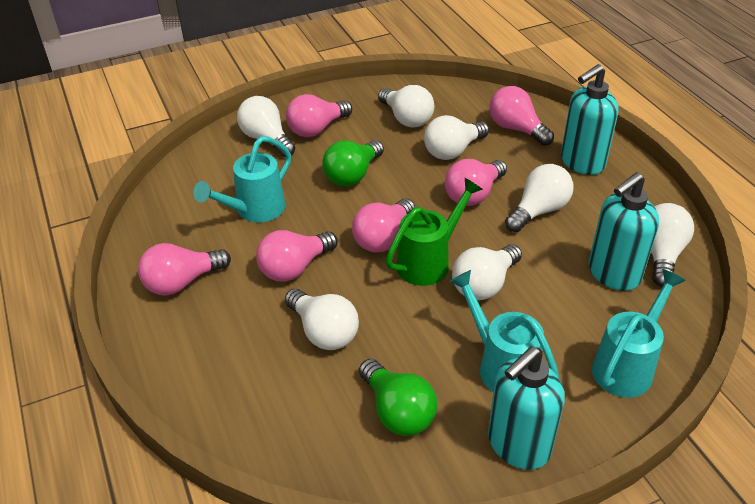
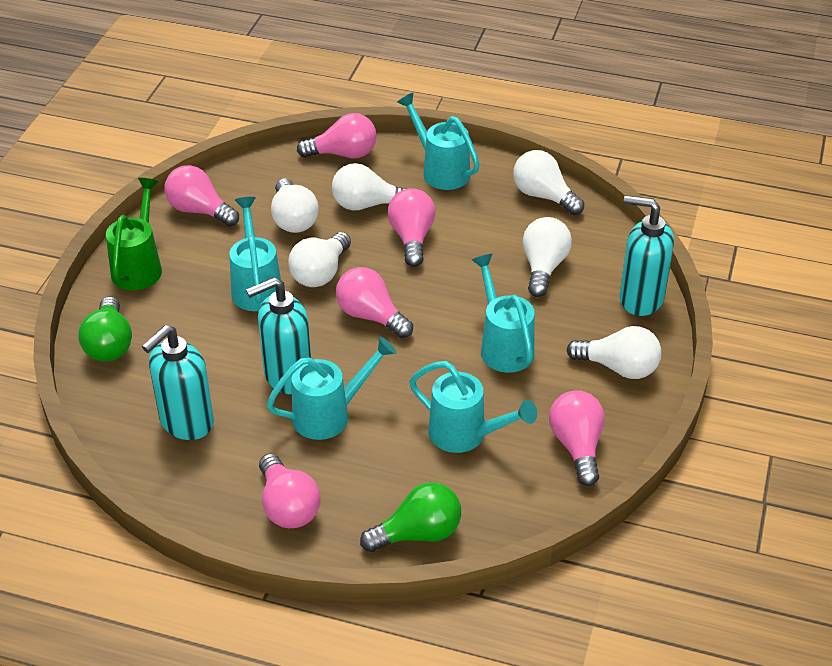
turquoise watering can: [193,136,291,222] [449,270,559,392] [592,269,686,398] = 3 -> [229,197,281,311] [266,337,396,440] [397,93,480,190] [409,361,537,453] [472,254,535,373] = 5
white light bulb: [237,96,295,157] [285,289,359,350] [378,85,434,128] [424,115,489,160] [452,244,522,300] [505,164,574,232] [651,203,694,287] = 7 -> [271,178,319,233] [288,232,351,287] [332,163,406,210] [513,150,584,215] [523,217,572,297] [566,326,662,379] = 6

